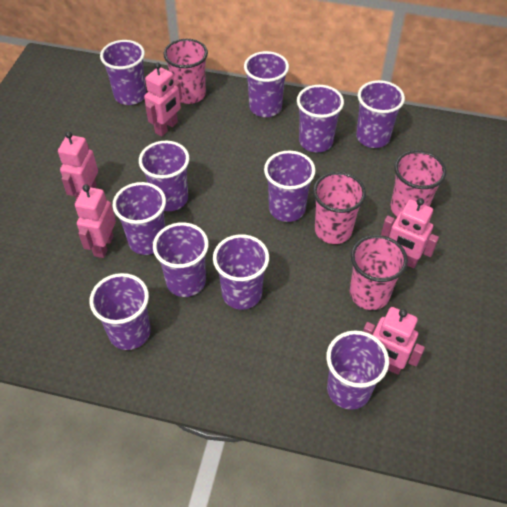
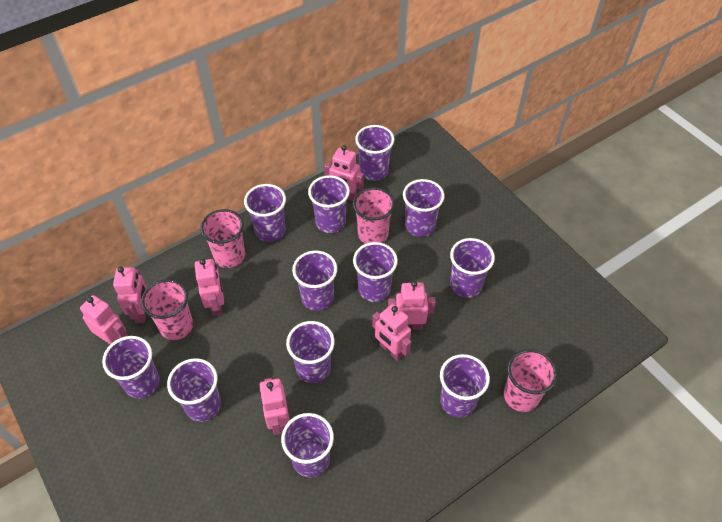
pink robot: [58,131,98,200] [75,184,116,258] [144,62,182,136] [363,307,425,375] [381,198,439,268] = 5 -> [80,295,128,344] [113,267,147,323] [195,259,224,316] [259,378,290,435] [324,145,364,201] [372,304,411,361] [388,281,436,330] = 7
purple cup: [90,273,151,350] [100,40,146,105] [113,182,166,255] [139,141,189,211] [153,222,209,297] [213,234,269,310] [244,51,289,117] [264,151,315,222] [297,85,344,152] [326,331,389,410] [356,80,405,148] = 11 -> [102,336,160,399] [167,358,221,422] [244,184,286,242] [281,413,334,478] [286,321,335,383] [292,251,337,311] [308,175,350,233] [353,242,398,302] [355,125,395,181] [403,179,444,237] [440,354,490,417] [450,238,495,298] = 12

